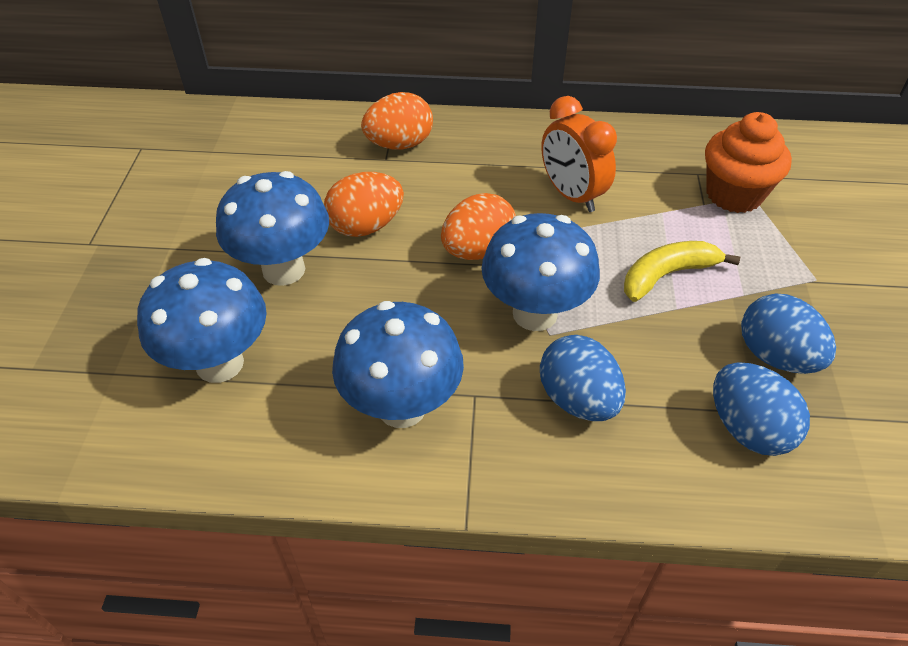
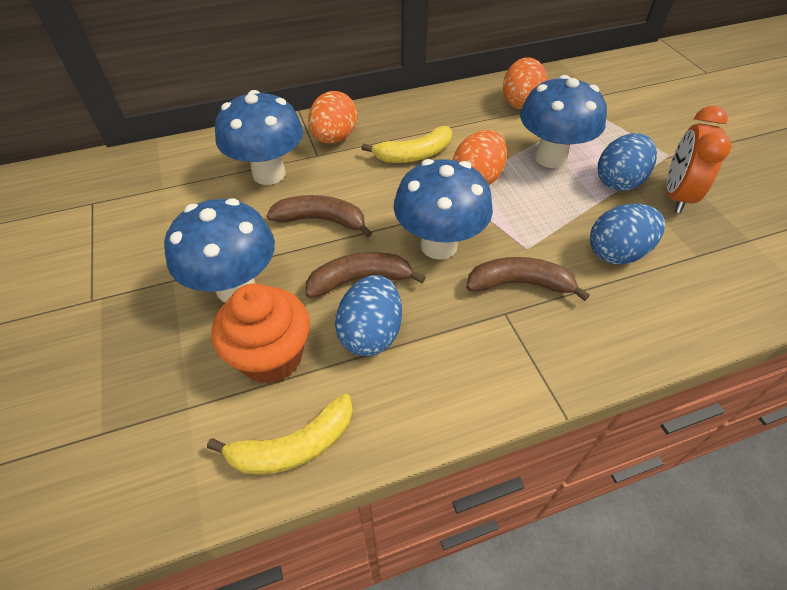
brown banana: none = 0 -> [267,195,372,238] [305,252,426,298] [466,257,590,301] = 3
yellow banana: [624,241,740,302] = 1 -> [207,394,353,475] [361,126,452,163] = 2

